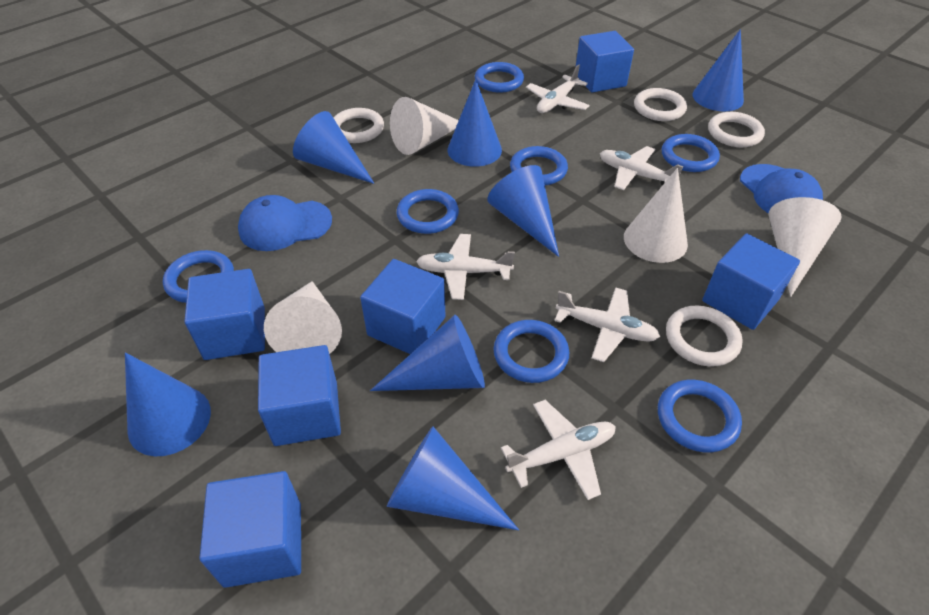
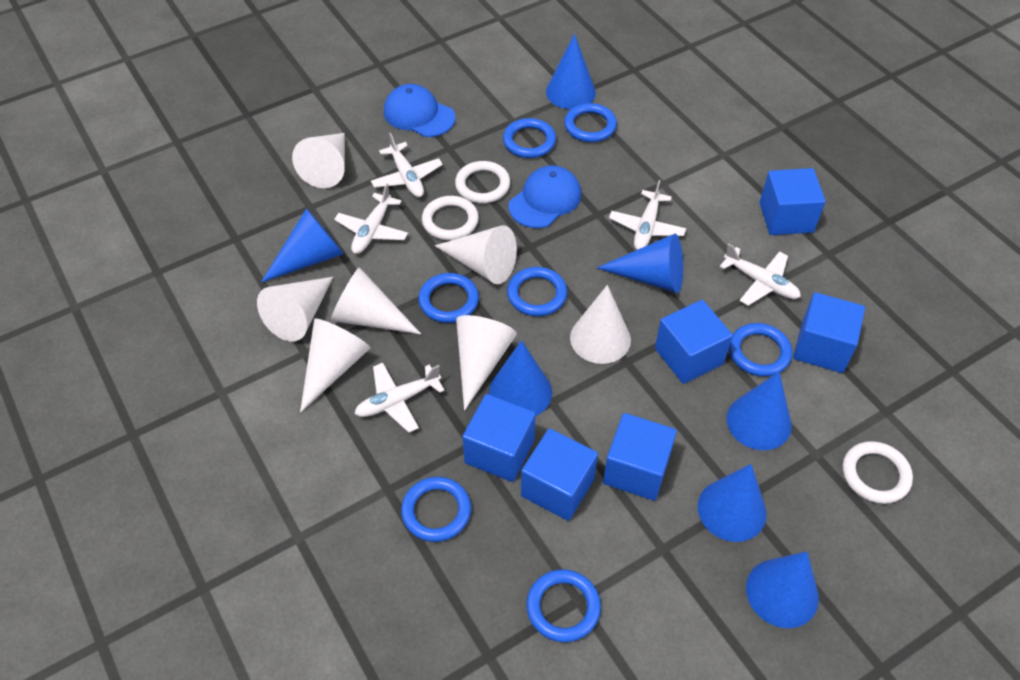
white cone: [264,281,342,354] [390,97,459,155] [624,168,688,263] [769,197,842,297] = 4 -> [257,277,333,342] [292,133,345,188] [300,318,370,413] [330,267,421,334] [434,225,517,284] [456,315,517,411] [570,285,631,364] = 7
white ring: [333,108,384,143] [634,88,687,121] [666,306,743,367] [708,112,765,147] = 4 -> [422,196,479,240] [455,161,510,203] [843,441,913,504] = 3

